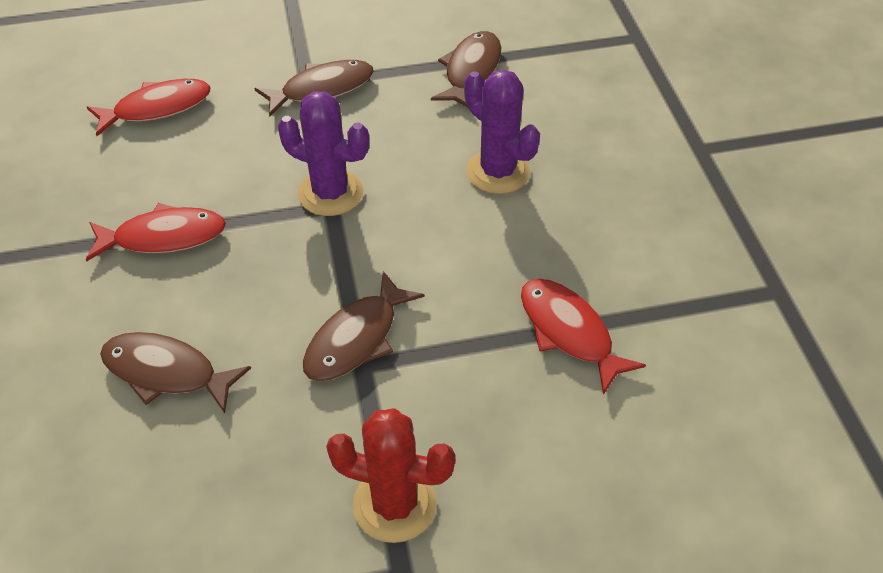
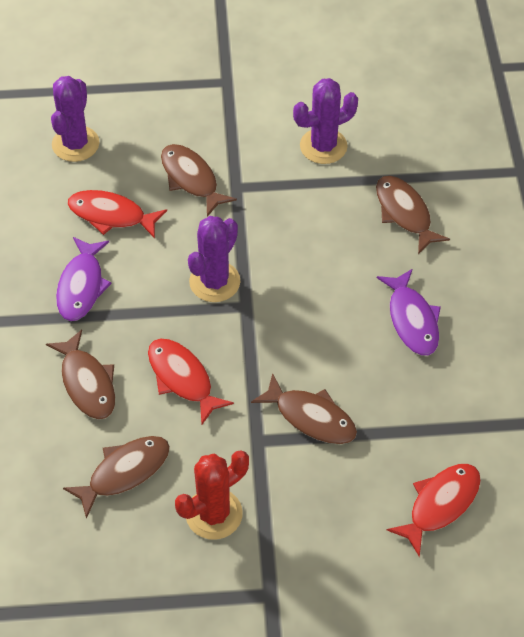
brown fish: [100,332,251,413] [254,60,374,116] [303,271,425,382] [431,31,501,107] = 4 -> [46,330,115,420] [63,436,170,519] [161,144,237,217] [251,373,357,444] [376,176,450,254] = 5
purple cactus: [278,91,369,216] [464,69,540,194] = 2 -> [51,76,99,162] [188,216,241,302] [293,78,358,164] = 3
purple fish: none = 0 -> [56,237,112,321] [377,269,441,356] = 2

